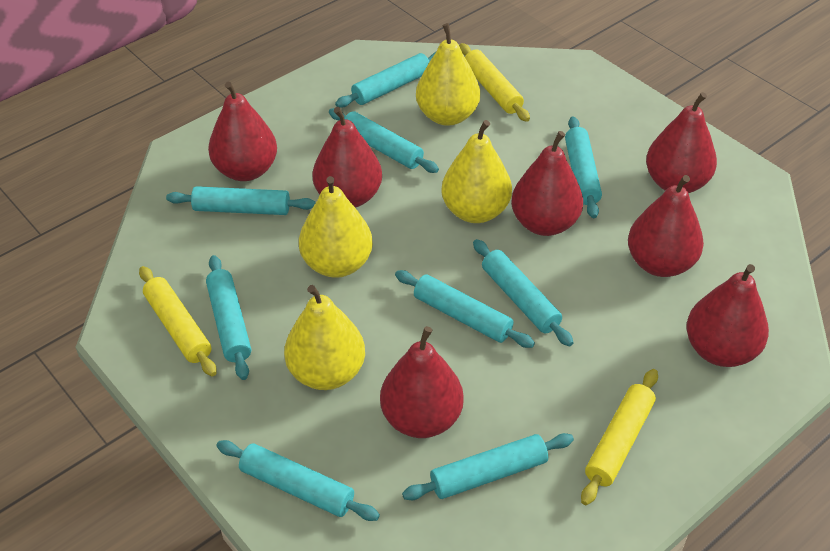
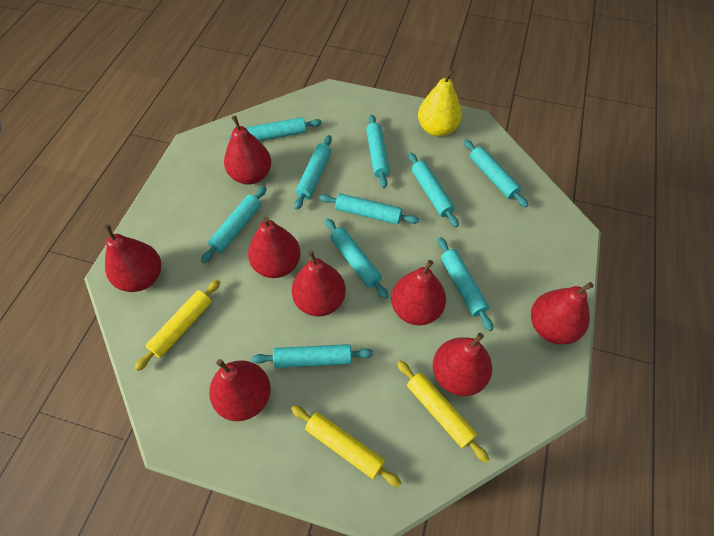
red pear: [208,82,277,181] [312,107,382,208] [380,326,464,438] [511,131,583,236] [628,175,704,277] [646,92,717,193] [686,264,769,367] = 7 -> [104,224,161,292] [209,359,271,421] [224,115,271,185] [248,217,301,278] [292,250,346,317] [391,260,446,325] [433,333,492,396] [531,282,594,345] = 8
turquoise rolling pin: [166,186,315,215] [206,255,251,380] [216,440,380,521] [329,108,439,173] [335,52,436,108] [395,270,535,348] [402,433,574,500] [473,239,574,346] [565,117,602,218] = 9 -> [201,186,267,263] [229,117,322,141] [252,344,373,368] [294,135,332,210] [319,193,419,224] [325,218,388,299] [366,115,390,188] [409,153,459,227] [438,237,493,331] [464,140,528,208] = 10
yellow pear: [284,285,365,390] [299,176,373,278] [416,23,480,126] [441,120,512,223] = 4 -> [418,69,462,137] = 1

